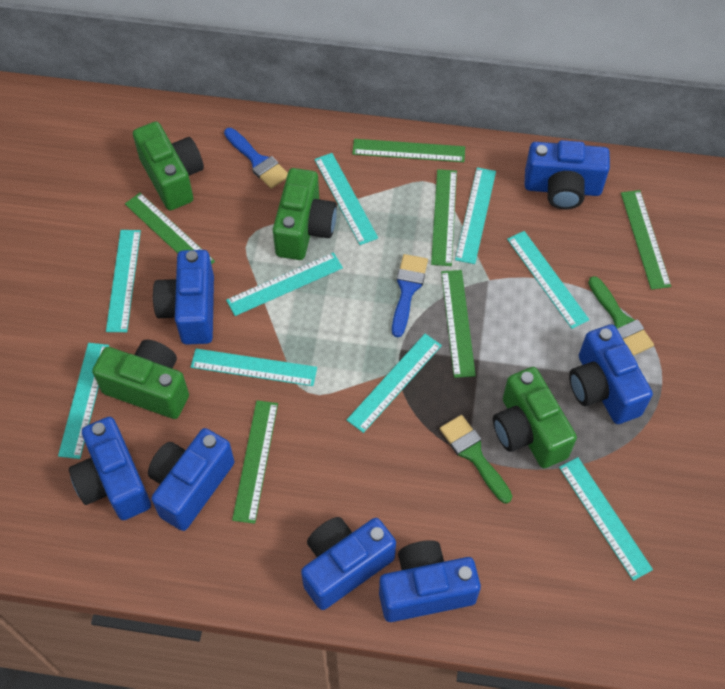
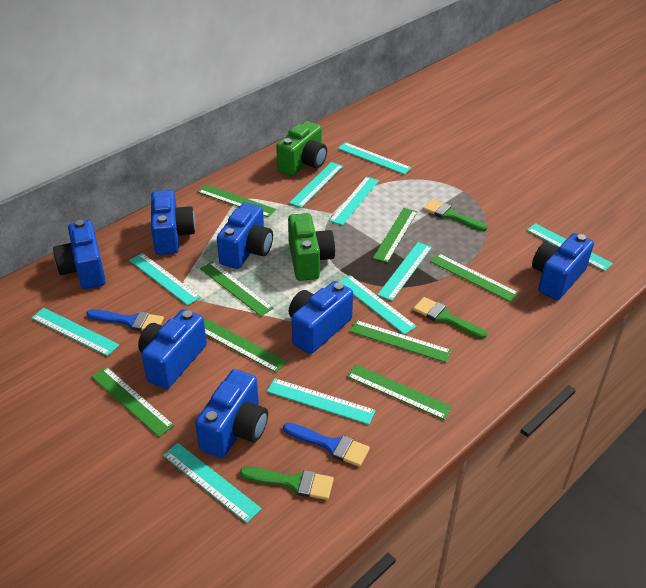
green brush: [440,415,512,504] [588,276,654,356] = 2 -> [240,467,334,500] [413,297,487,339] [423,199,488,231] = 3
green camera: [92,340,189,419] [133,122,204,210] [273,168,337,260] [493,367,577,468] = 4 -> [276,121,327,176] [288,213,335,281] = 2
green ruler: [125,193,215,265] [232,400,278,524] [352,139,465,162] [431,169,457,266] [441,270,476,378] [621,190,671,290] = 6 -> [92,367,174,437] [198,185,276,217] [200,261,273,316] [204,319,287,373] [347,365,452,420] [349,320,452,363] [373,208,418,263] [430,254,519,302] = 8
turquoise ruler: [58,343,109,459] [106,230,141,332] [191,349,317,386] [226,253,343,316] [314,153,378,245] [347,334,442,433] [455,167,496,264] [507,231,589,329] [559,457,653,581] = 9 -> [31,308,119,356] [129,253,201,305] [163,443,262,523] [267,378,376,425] [289,162,343,208] [329,177,379,226] [338,142,412,175] [339,275,417,335] [377,242,432,301] [527,223,613,271] = 10

